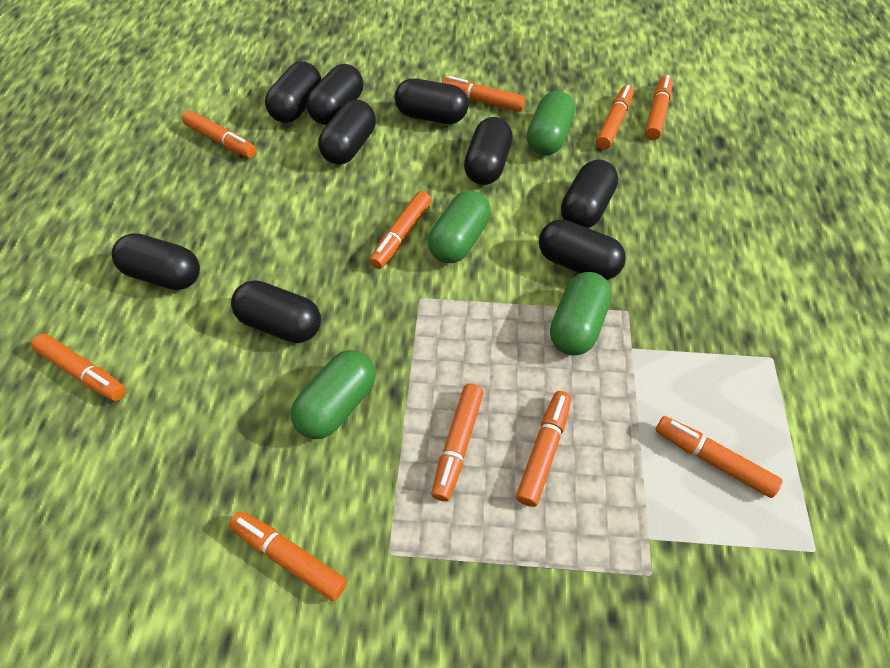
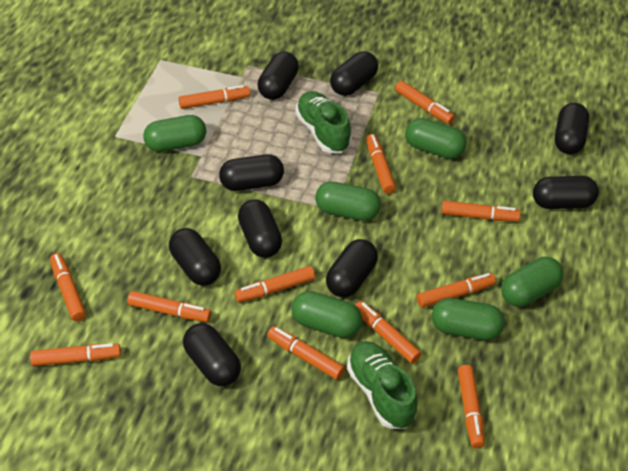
green capsule: [291,350,376,439] [428,190,491,263] [527,91,575,156] [550,272,612,356] = 4 -> [143,115,206,152] [291,291,362,338] [315,181,381,221] [405,118,467,159] [432,298,505,340] [501,257,563,307] = 6
green shoe: none = 0 -> [295,91,351,153] [347,341,418,429] = 2
orange marker: [31,334,126,401] [182,110,256,158] [229,511,347,601] [369,191,432,269] [431,384,484,501] [442,76,525,112] [516,391,571,507] [596,85,634,150] [645,75,673,140] [655,416,783,498] = 10 -> [30,343,121,366] [50,253,86,321] [127,291,211,322] [179,85,250,109] [234,266,315,303] [267,326,345,380] [355,301,422,364] [366,134,396,194] [395,81,455,124] [417,273,496,308] [441,200,521,222] [458,365,485,448] = 12

